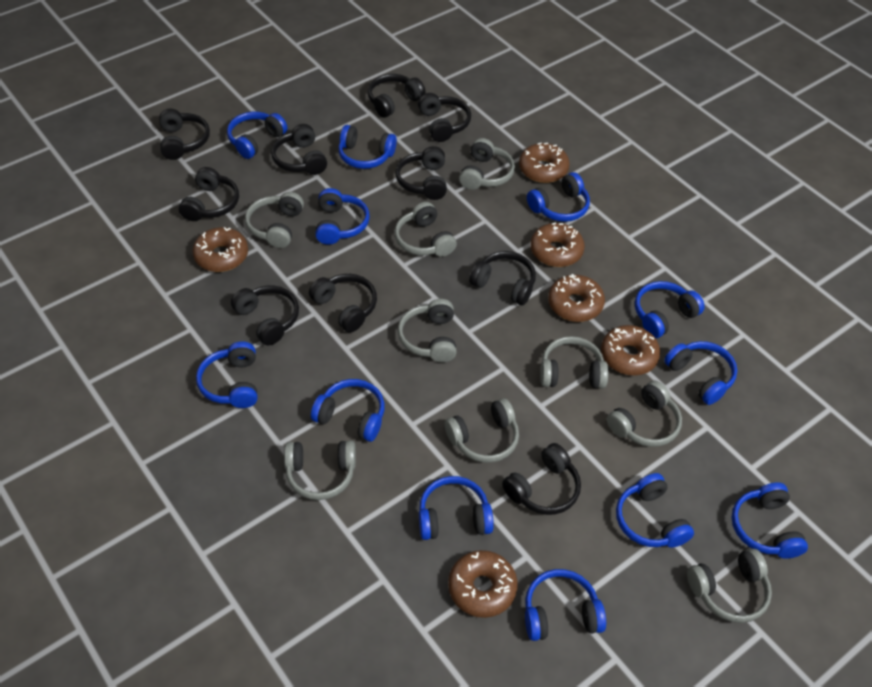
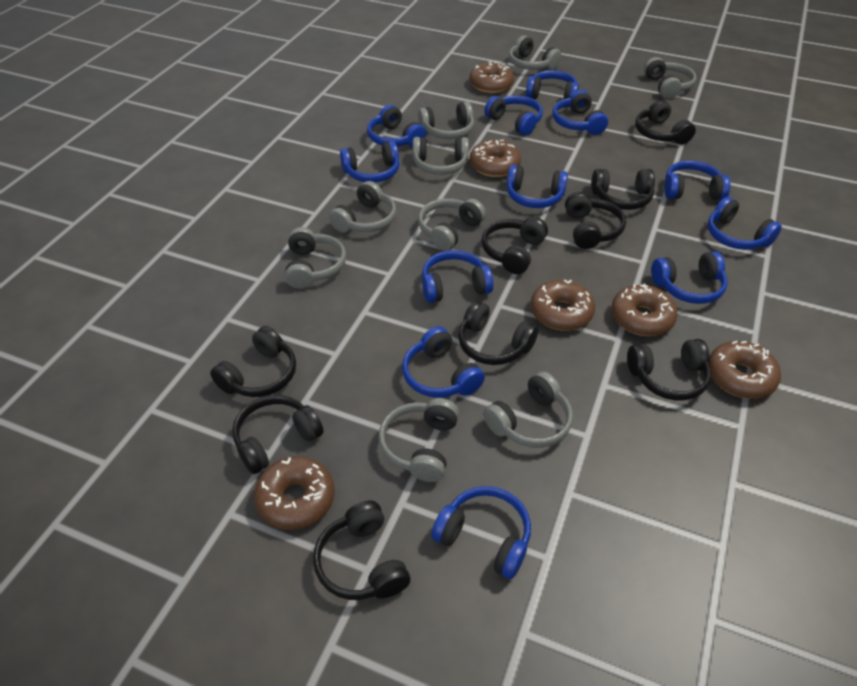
black headphones: [159,109,210,160] [179,167,239,221] [231,286,299,345] [271,124,327,175] [309,274,377,332] [368,74,425,118] [395,146,447,200] [418,93,471,142] [469,251,536,305] [502,443,581,515] = 10 -> [210,326,296,397] [232,395,324,474] [313,500,410,600] [458,300,538,365] [482,217,548,274] [565,192,626,249] [591,169,655,210] [627,339,711,401] [635,100,696,145] = 9

